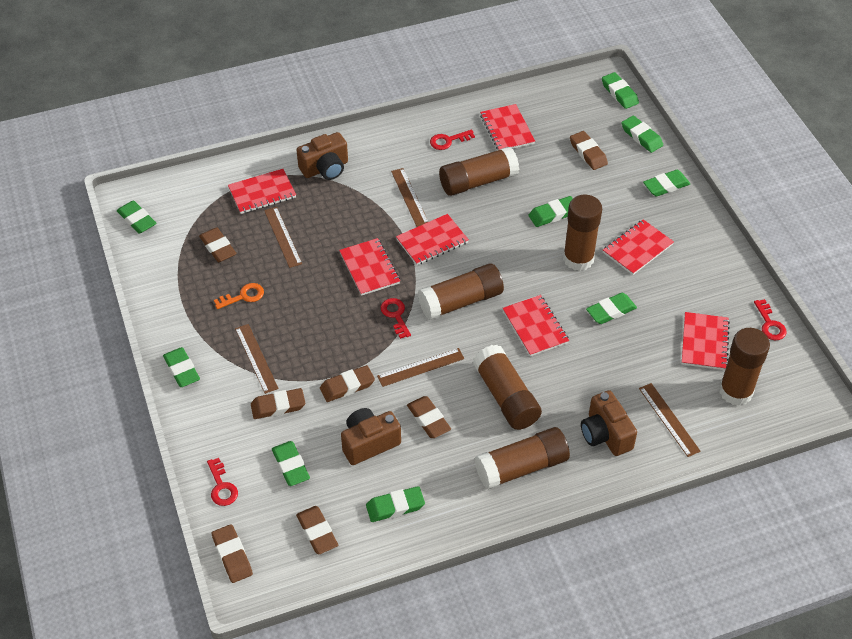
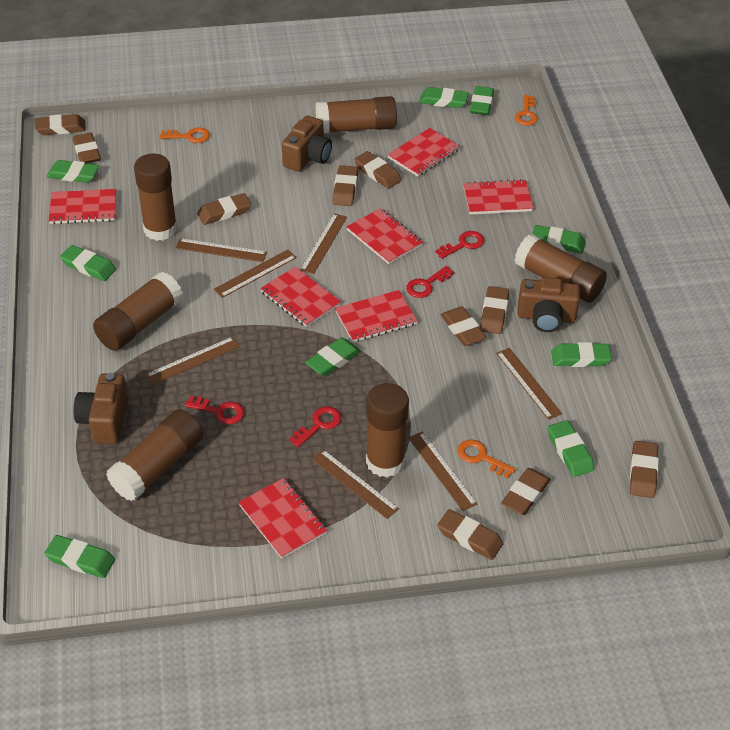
brown eraser: [199,227,237,262] [212,524,253,583] [251,388,305,419] [296,506,338,555] [320,365,375,402] [407,396,451,438] [570,131,608,170] = 7 -> [35,114,86,135] [73,133,101,163] [197,193,251,225] [332,165,358,206] [354,151,402,189] [437,509,504,560] [441,306,487,346] [480,286,509,334] [501,468,551,515] [630,441,659,498] = 10
brown ruler: [235,324,279,394] [264,207,302,268] [377,348,465,387] [391,168,428,227] [639,383,701,457] = 5 -> [145,337,240,385] [176,238,267,262] [213,249,297,298] [300,213,347,274] [312,449,399,519] [408,431,477,511] [496,348,562,420] = 7
orange key: [214,283,264,309] = 1 -> [160,127,210,143] [457,439,516,478] [515,95,538,126] = 3

